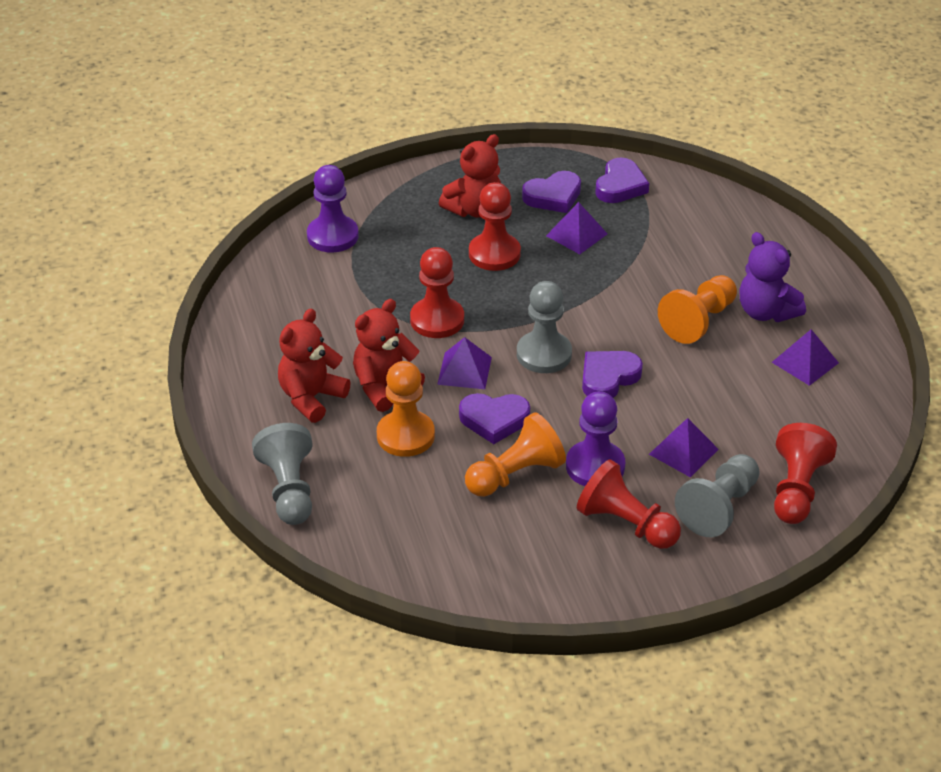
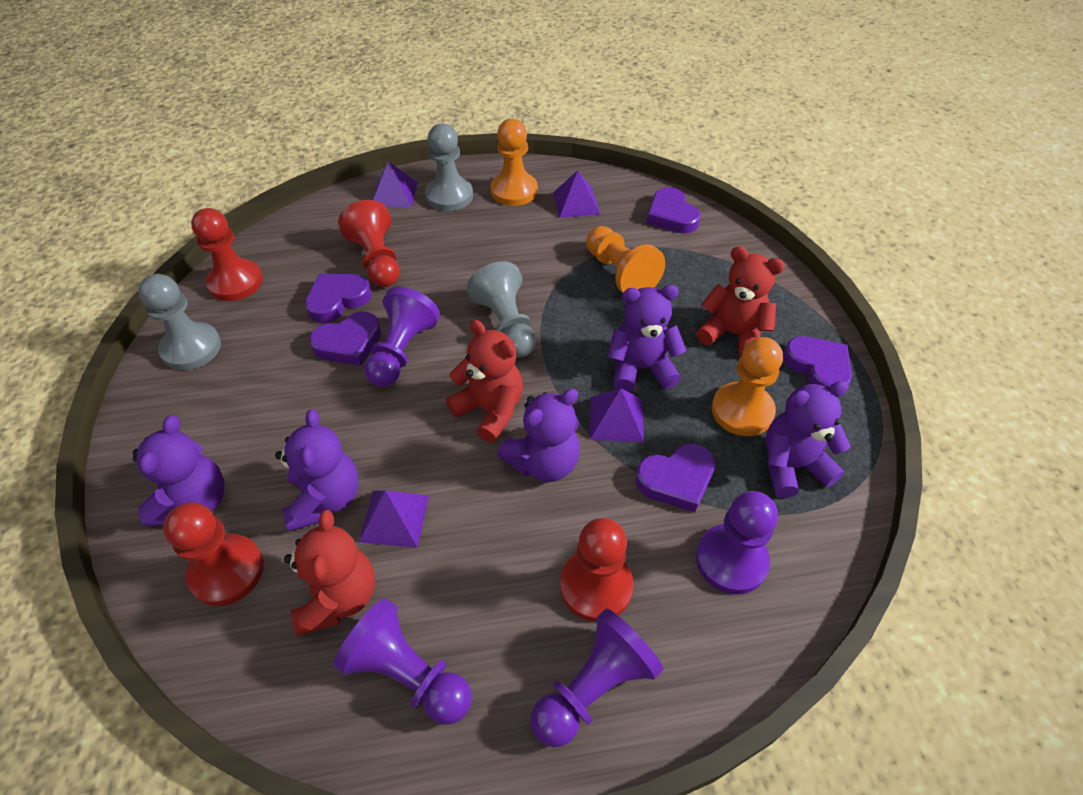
purple heart: [459,393,530,444] [522,171,581,213] [582,351,643,398] [595,158,649,203] = 4 -> [305,274,371,323] [309,311,382,366] [636,443,715,512] [647,187,701,234] [783,336,852,389] = 5
purple pawn: [307,165,359,253] [566,391,625,486] = 2 -> [334,598,472,725] [364,287,440,387] [530,608,663,747] [696,491,778,595] = 4
purple teddy bear: [740,232,806,322] = 1 -> [133,415,224,527] [275,409,359,531] [498,389,580,482] [607,285,687,392] [766,381,850,498] = 5

